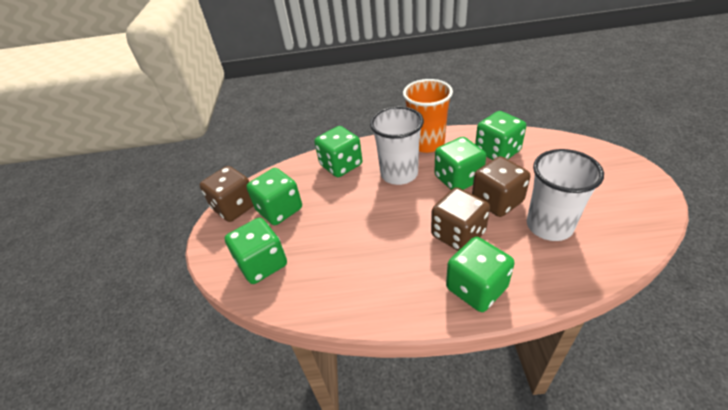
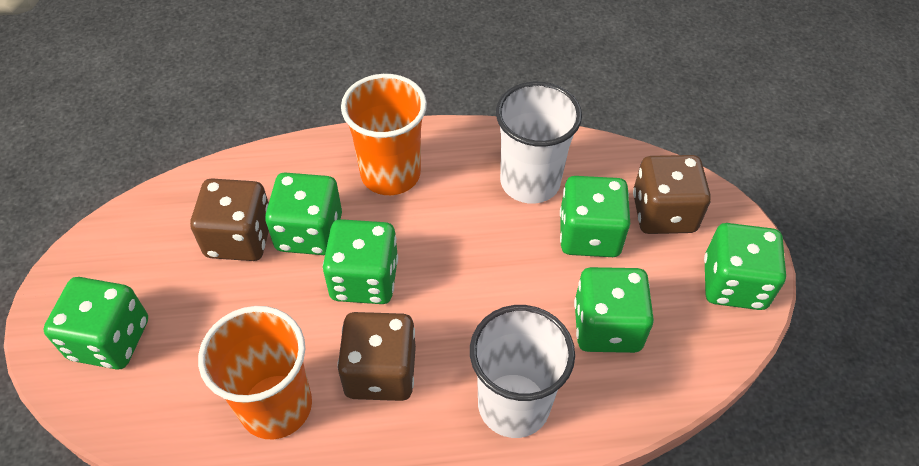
orange cup: [403,79,453,153] = 1 -> [198,306,312,439] [341,74,427,195] = 2

